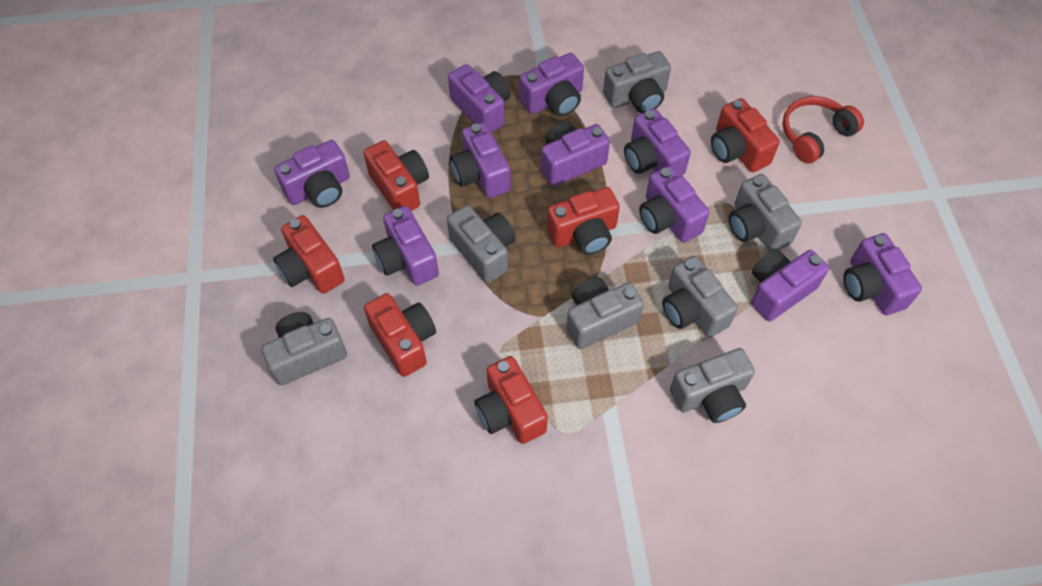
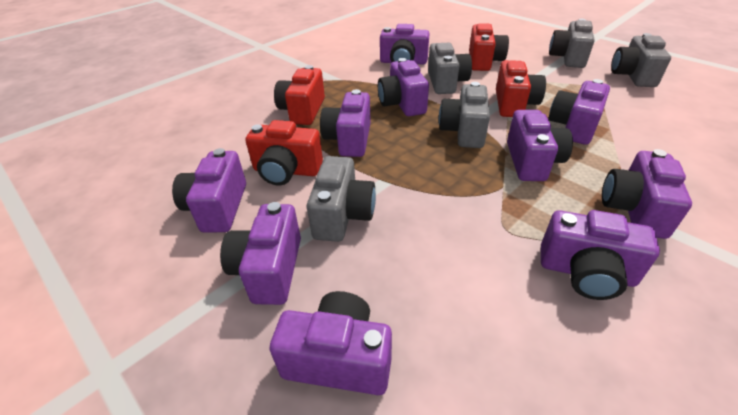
grey camera: [261,312,347,385] [447,205,515,283] [566,277,644,349] [603,51,671,113] [662,256,738,338] [670,348,755,423] [729,174,802,251] = 7 -> [307,156,376,242] [428,43,472,94] [439,82,490,148] [549,19,595,68] [611,33,671,87] = 5
red camera: [273,215,345,294] [363,140,429,211] [364,293,436,377] [474,356,548,444] [547,187,620,255] [711,98,780,172] = 6 -> [245,120,323,185] [274,65,325,125] [469,23,509,71] [496,60,546,117] = 4
red headphones: [782,96,864,164] = 1 -> none = 0

